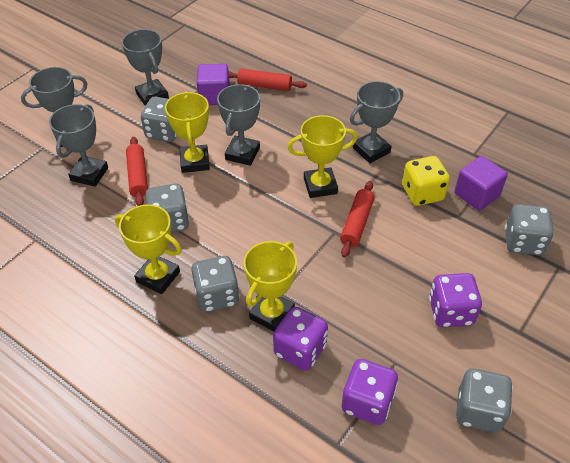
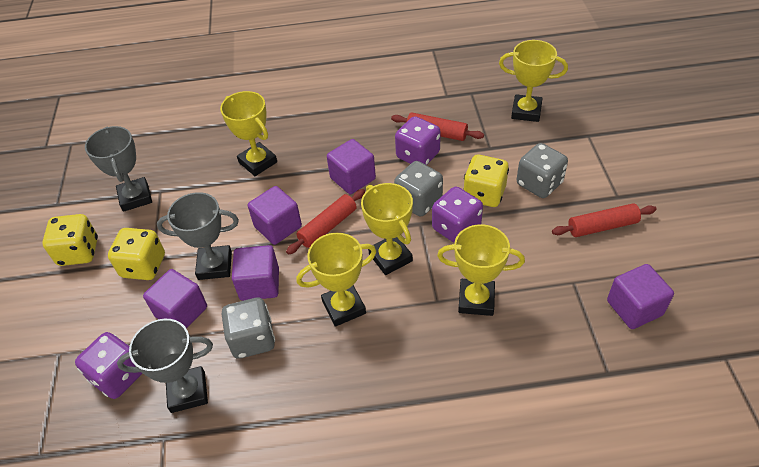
grey dice: [141,97,177,142] [145,184,190,232] [191,256,240,312] [456,368,513,433] [505,204,554,255] = 5 -> [222,298,275,359] [394,161,443,216] [517,143,568,198] = 3
grey trophy: [21,67,88,147] [49,104,108,187] [122,29,169,106] [217,84,260,166] [350,81,403,163] = 5 -> [85,126,152,212] [117,319,213,413] [157,192,239,280] = 3
purple cube: [197,64,230,105] [454,156,508,211] = 2 -> [143,269,207,329] [232,245,279,301] [248,186,302,245] [327,139,376,194] [607,264,674,329] = 5
yellow dice: [402,156,450,206] = 1 -> [42,214,98,266] [108,228,165,280] [463,155,509,207] = 3
yellow trophy: [115,204,182,294] [165,92,210,173] [244,241,297,331] [288,115,357,198] = 4 -> [220,91,277,176] [296,233,376,327] [361,183,413,275] [437,224,525,316] [499,40,568,122] = 5

